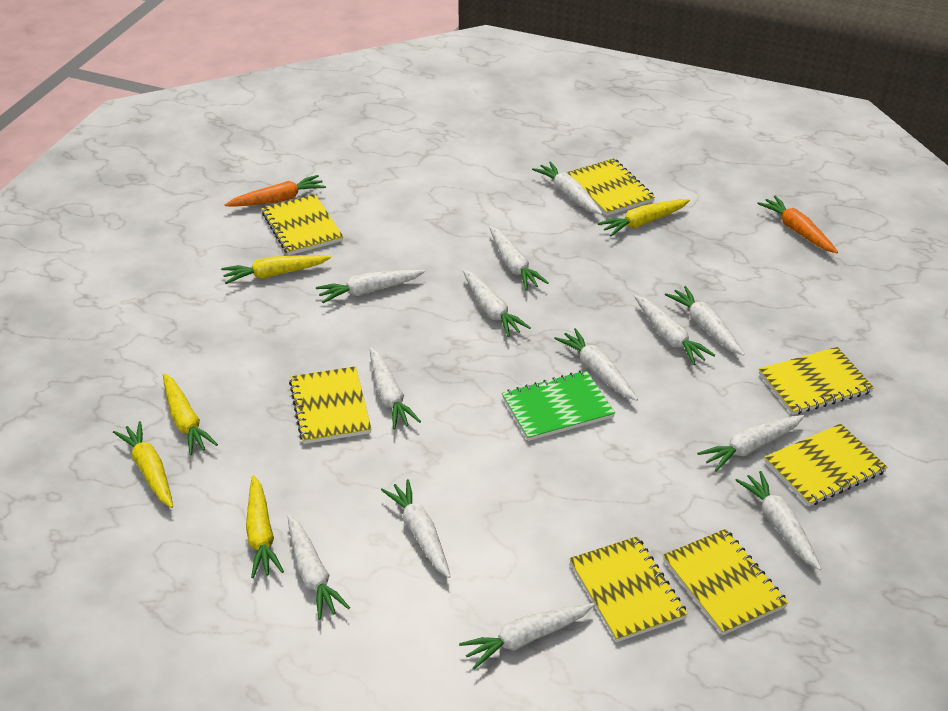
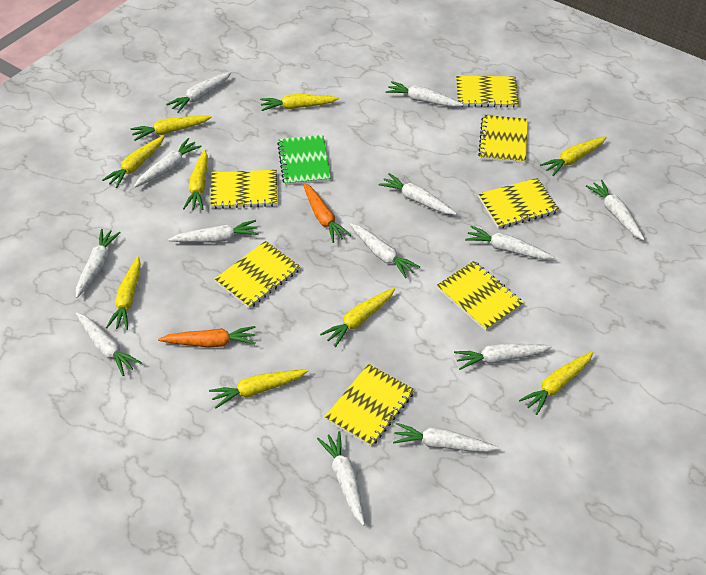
yellow carrot: [113,421,173,508] [163,374,218,455] [221,255,331,284] [246,475,284,578] [597,199,690,236] = 5 -> [102,135,165,188] [106,257,141,330] [131,116,212,141] [183,149,208,210] [209,369,308,409] [260,94,340,111] [320,288,395,347] [519,351,594,415] [540,136,607,176] = 9

